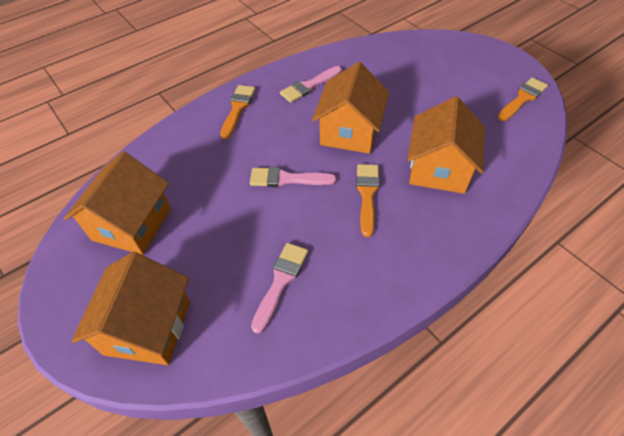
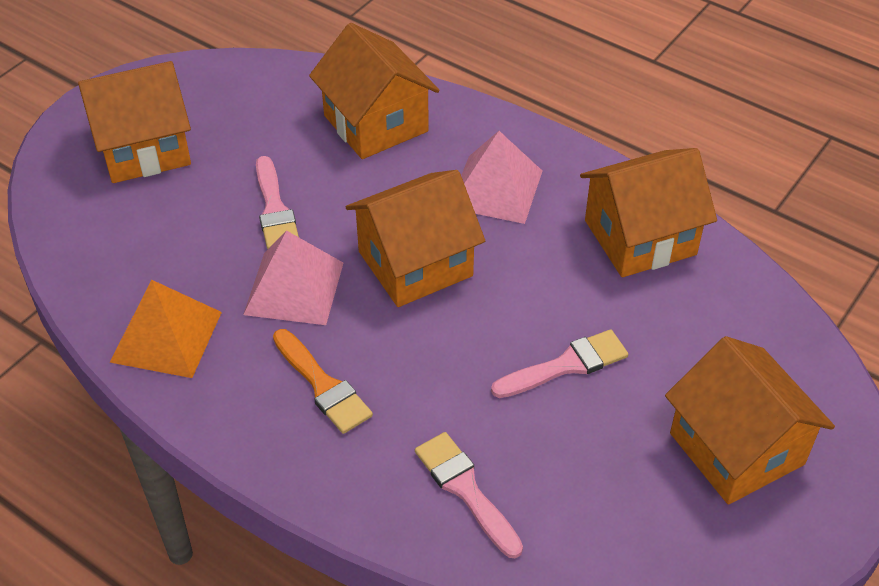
orange brush: [220,85,255,139] [356,164,379,237] [498,78,548,121] = 3 -> [273,329,373,434] = 1
orange house: [64,151,171,255] [71,252,190,365] [312,62,389,154] [407,96,485,194] = 4 -> [78,61,191,183] [309,23,440,159] [346,170,485,307] [580,148,717,277] [665,336,835,505] = 5
orange pyramid: none = 0 -> [110,280,222,378] = 1
pink pyramid: none = 0 -> [243,230,343,325] [461,131,542,224] = 2

